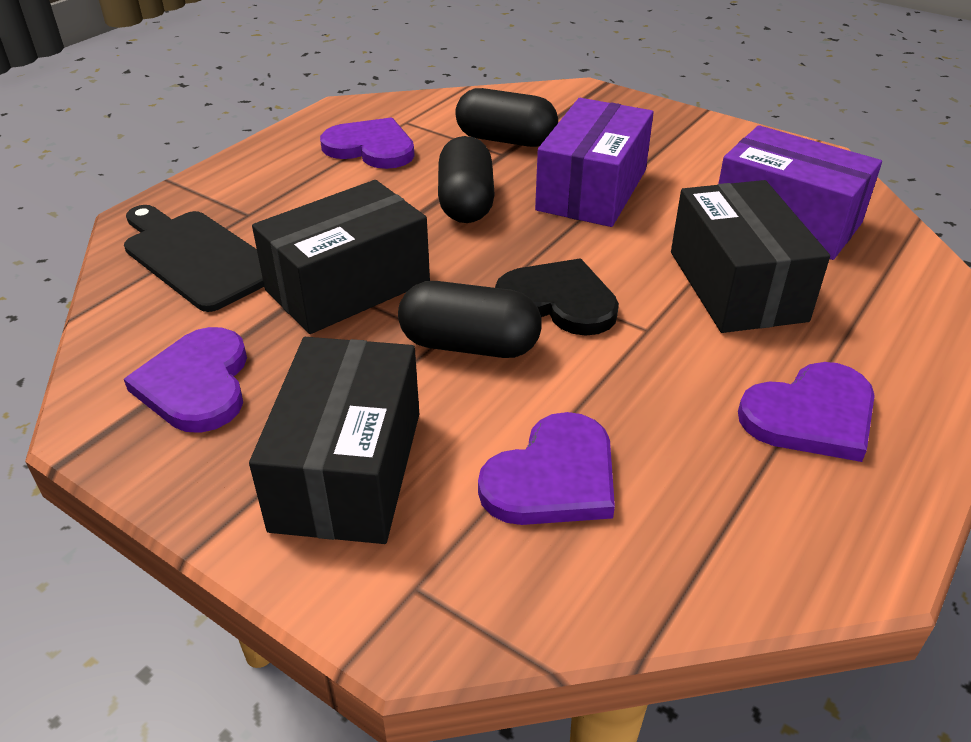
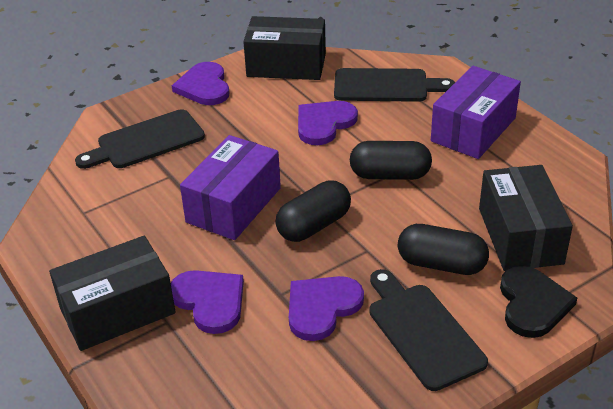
black cutting board: [124,205,264,312] = 1 -> [75,109,205,169] [334,68,455,102] [369,269,488,391] = 3

